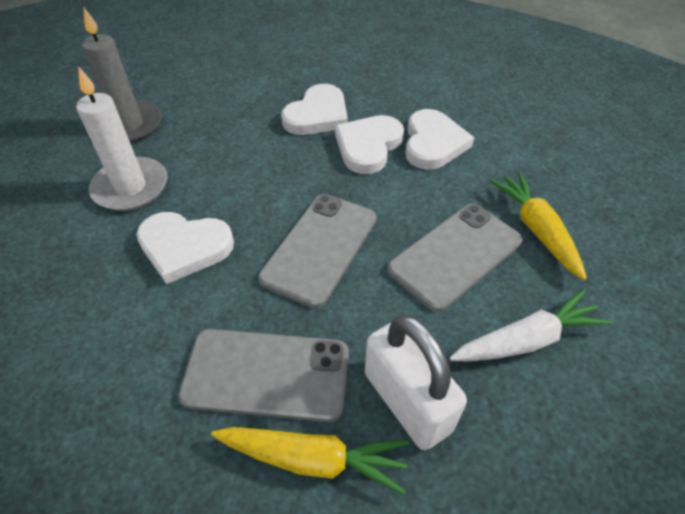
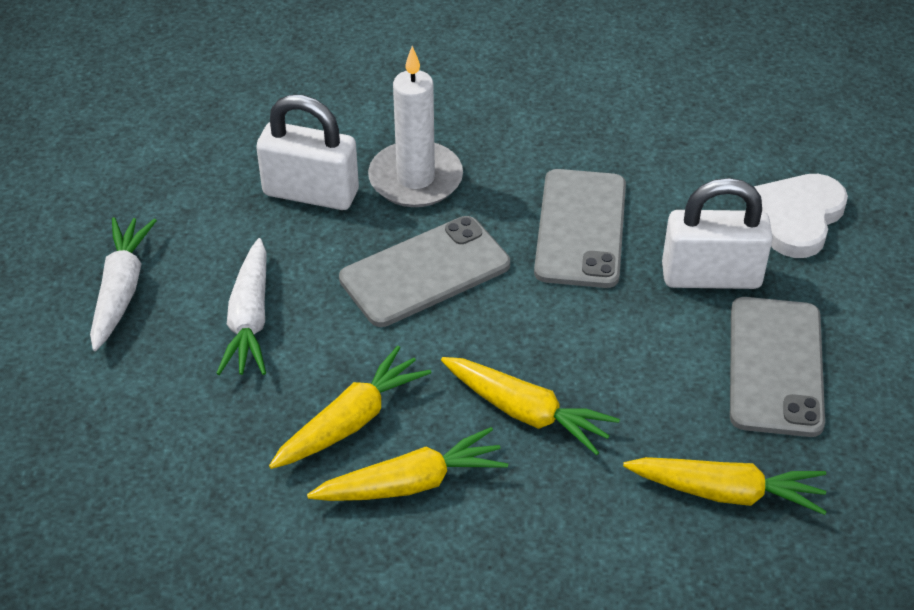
grey candle: [81,8,162,143] = 1 -> none = 0
white carrot: [449,290,611,362] = 1 -> [90,217,157,351] [216,238,267,375] = 2
white heart: [136,212,234,284] [281,84,348,135] [335,115,404,174] [405,109,474,170] = 4 -> [754,174,848,258] = 1
white padlock: [365,315,467,450] = 1 -> [256,95,359,210] [662,178,773,289] = 2
yellow carrot: [211,427,409,494] [490,172,587,280] = 2 -> [269,346,431,469] [307,427,508,501] [441,357,620,455] [623,457,827,515] = 4

